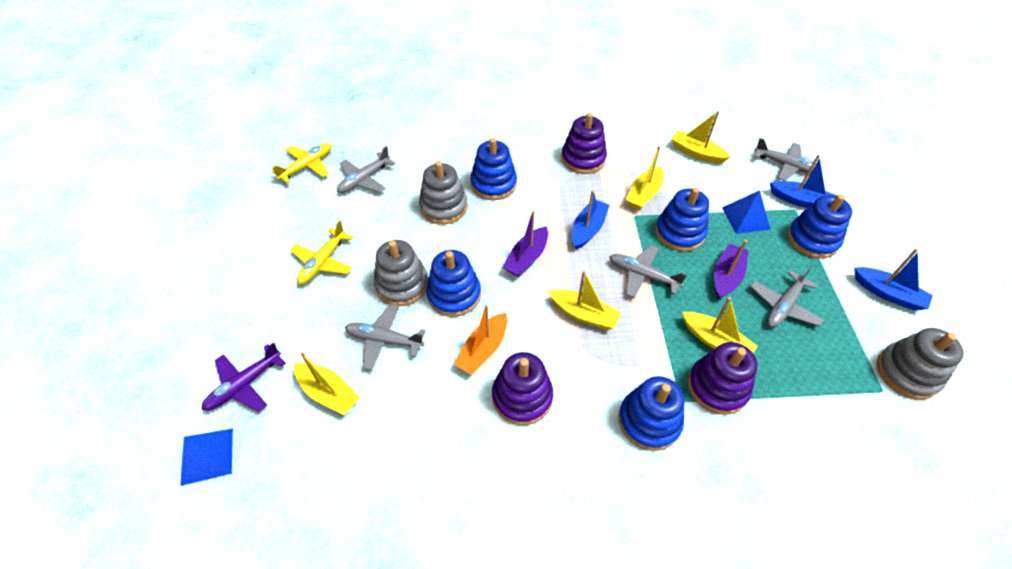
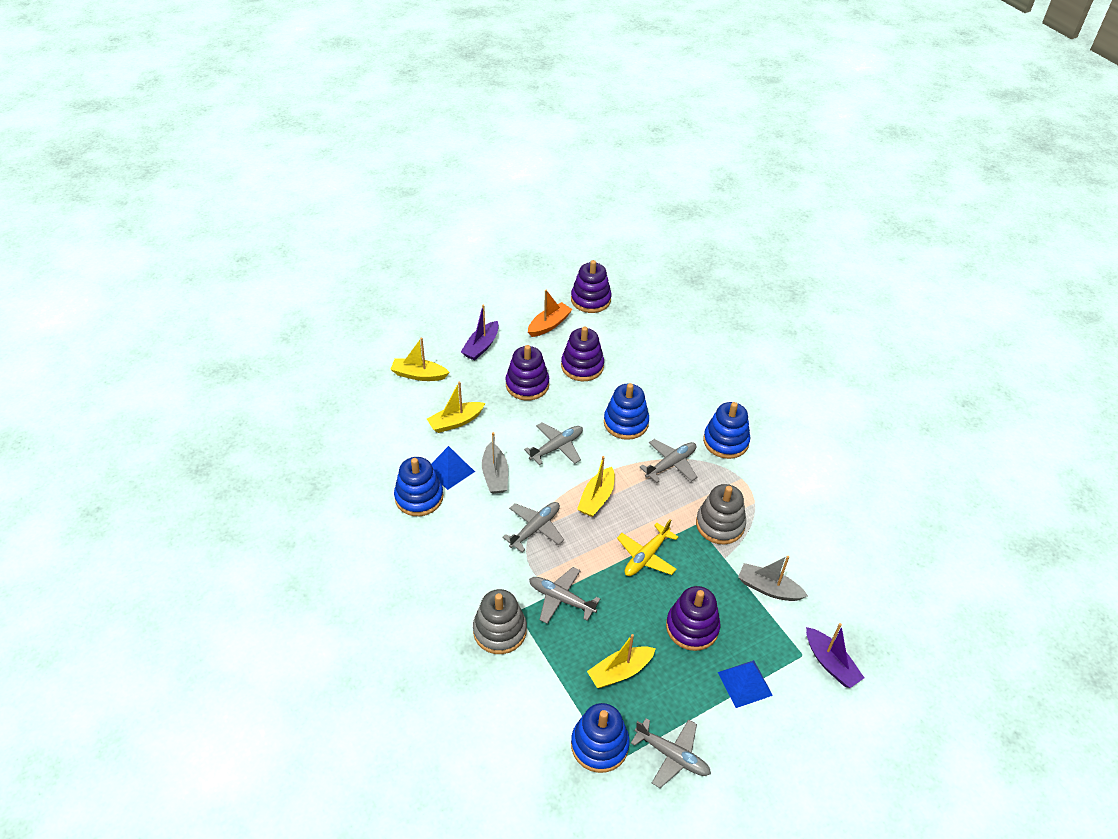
blue boat: [572,190,610,249] [770,155,837,208] [854,248,933,310] = 3 -> none = 0
blue stacking toy: [426,250,481,317] [470,138,517,200] [618,376,684,451] [655,187,709,252] [787,194,852,259] = 5 -> [394,457,443,516] [571,703,630,773] [604,383,649,440] [703,402,750,459] = 4
grey boat: none = 0 -> [482,432,508,494] [738,556,808,601] = 2
grey stacking toy: [374,240,428,306] [419,161,468,225] [877,328,964,400] = 3 -> [473,589,527,654] [696,484,746,544] = 2
purple plane: [202,342,286,412] = 1 -> none = 0
purple stacking toy: [492,352,553,425] [561,112,607,174] [688,342,758,415] = 3 -> [506,345,549,401] [561,326,604,381] [571,260,612,313] [666,586,720,651] = 4
yellow boat: [294,351,360,415] [549,270,621,330] [626,146,664,210] [671,111,730,164] [682,297,758,353] = 5 -> [390,338,450,381] [427,382,485,433] [577,456,615,517] [587,634,656,688] = 4
yellow plane: [272,143,331,183] [290,220,353,284] = 2 -> [617,519,678,576] = 1

